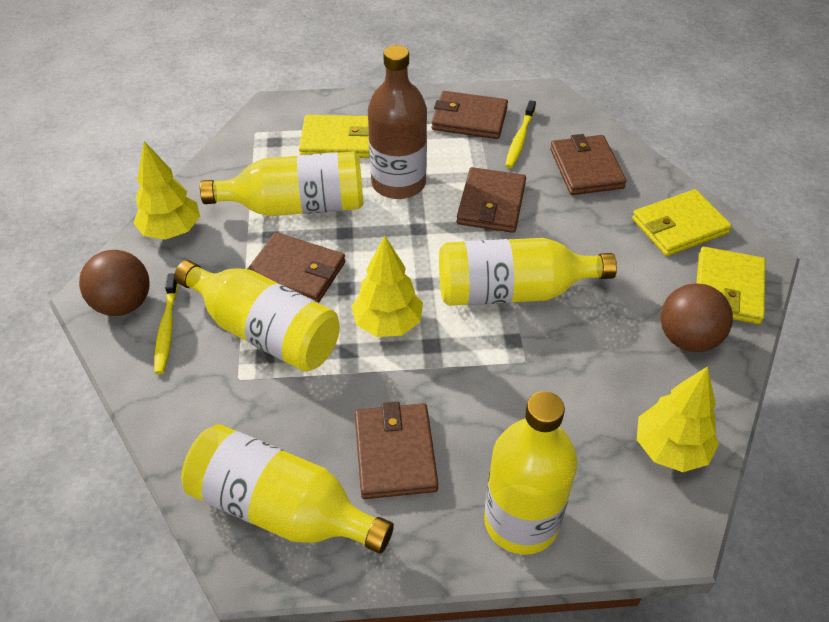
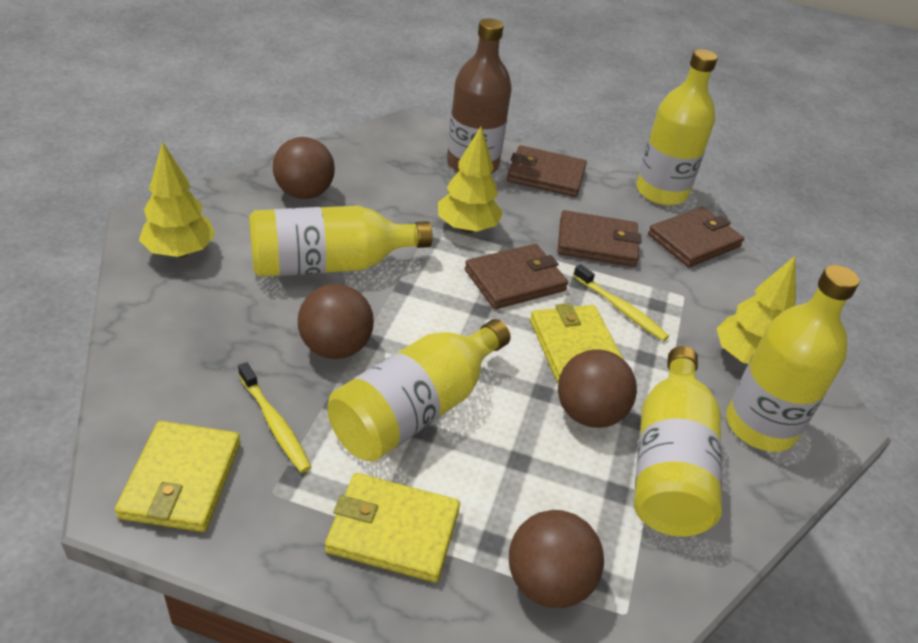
brown ball: [79,250,149,316] [661,283,733,352] = 2 -> [273,137,335,199] [298,284,374,359] [509,510,604,608] [558,349,637,428] = 4
brown wallet: [248,232,345,303] [355,402,438,499] [432,91,508,139] [457,167,526,233] [550,134,627,195] = 5 -> [465,244,568,309] [507,145,587,197] [558,210,642,267] [648,207,744,267] = 4

